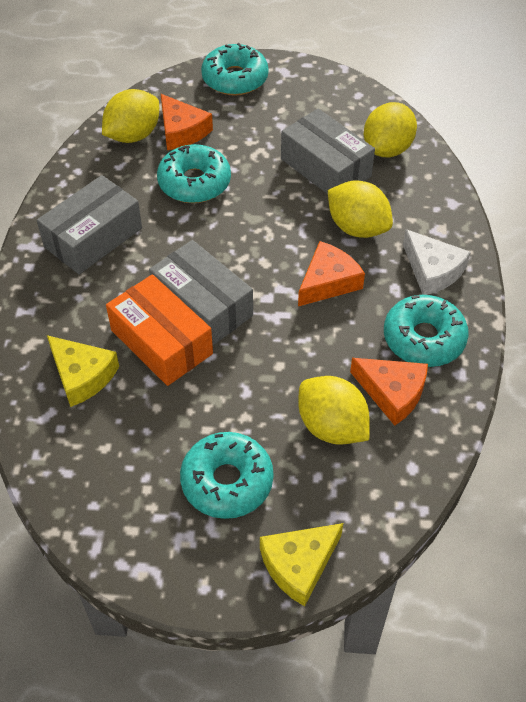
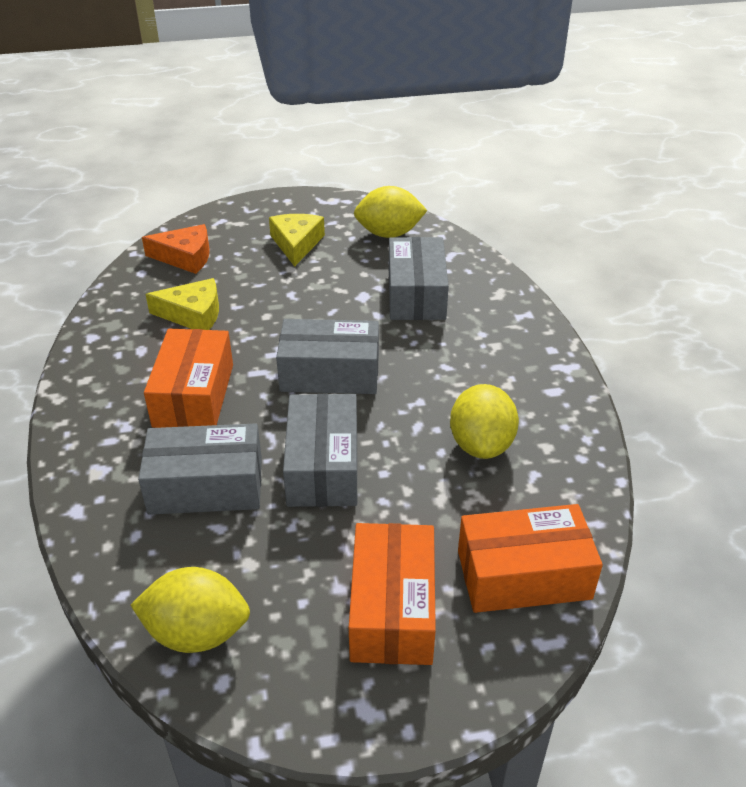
grey box: [37,175,142,274] [149,240,253,345] [281,109,375,194] = 3 -> [138,423,262,515] [276,319,379,394] [283,394,357,507] [389,237,449,320] = 4
orange box: [106,274,213,386] = 1 -> [144,329,233,428] [349,523,436,665] [458,504,603,613] = 3
orange cheese: [161,94,213,150] [298,241,365,306] [350,358,428,426] = 3 -> [142,224,210,274] = 1
turquoise donut: [157,144,231,203] [180,432,274,519] [201,43,269,96] [384,295,469,367] = 4 -> none = 0
white cheese: [403,229,471,295] = 1 -> none = 0
yellow lemon: [102,89,159,143] [298,376,370,445] [328,180,393,238] [364,102,417,157] = 4 -> [131,567,250,653] [354,186,427,238] [450,384,519,459] = 3

